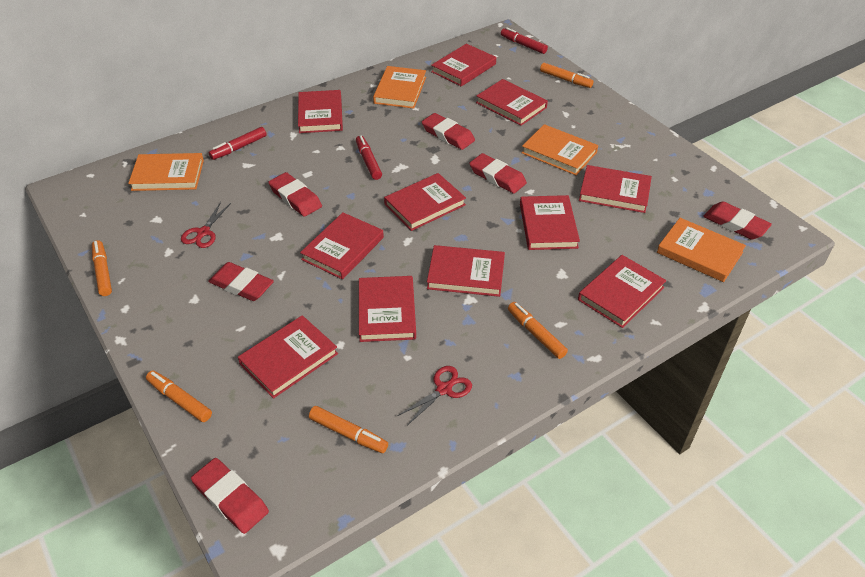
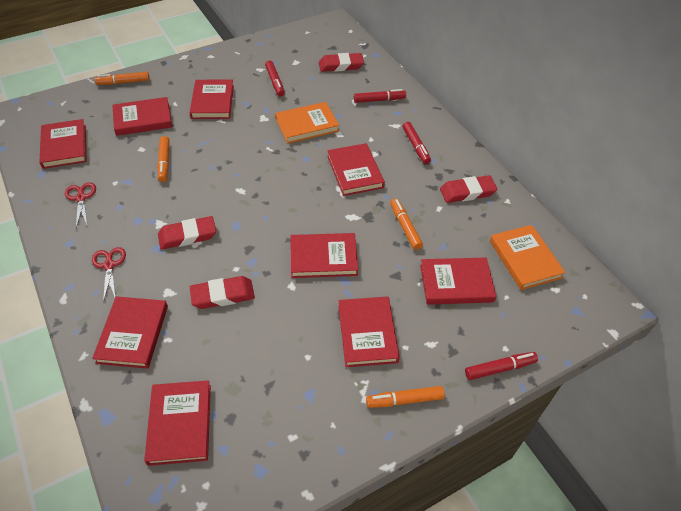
orange book: [128,153,204,191] [373,66,426,109] [521,124,598,175] [657,218,746,282] = 4 -> [275,102,339,144] [490,225,566,290] = 2
orange marker: [92,240,112,296] [146,370,212,422] [309,406,388,453] [508,302,568,359] [540,63,594,88] = 5 -> [95,72,150,85] [157,136,170,182] [366,386,445,408] [390,199,423,250] = 4
red book: [238,315,338,399] [298,90,343,133] [300,212,384,279] [359,276,416,342] [384,173,466,231] [427,245,505,297] [431,44,496,87] [476,79,548,126] [520,195,580,250] [578,255,666,328] [579,165,652,213] = 11 -> [39,119,87,169] [92,296,168,369] [112,97,172,136] [144,380,211,466] [190,80,234,119] [291,233,358,278] [327,143,385,196] [338,297,400,367] [420,257,496,305] = 9
red eraser: [191,458,269,534] [208,262,274,301] [268,172,322,217] [422,113,475,150] [469,153,527,194] [703,201,772,240] = 6 -> [158,216,216,250] [190,276,255,309] [319,53,364,72] [440,175,498,203] = 4
red marker: [209,127,267,160] [356,135,382,180] [501,27,548,54] = 3 -> [265,60,285,96] [354,89,406,103] [403,122,431,164] [465,352,538,380] = 4

